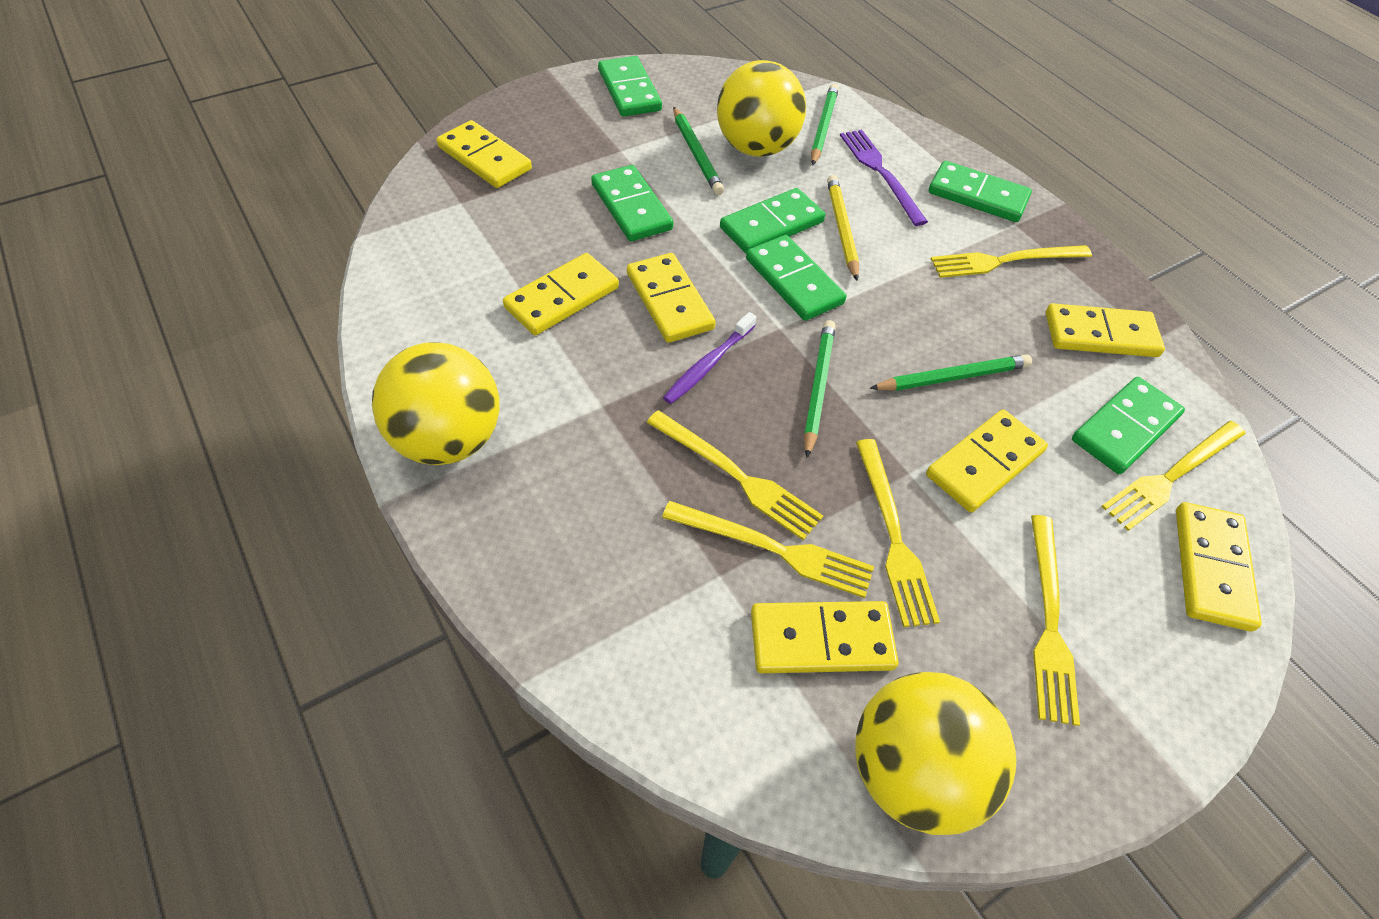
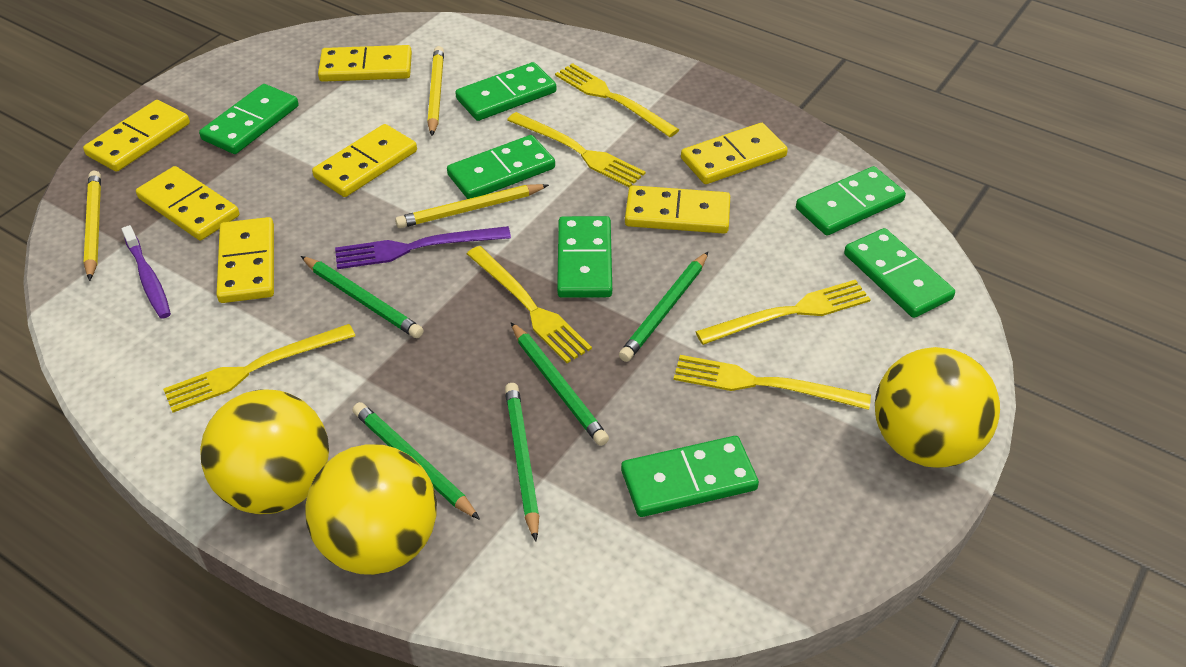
green domino: [591,165,673,241] [598,56,662,117] [720,188,825,253] [746,235,846,321] [929,161,1032,222] [1072,377,1185,474] = 6 -> [199,84,299,154] [447,135,555,199] [455,62,556,121] [557,216,612,298] [621,436,759,517] [796,166,906,236] [844,228,955,318] = 7
green pencil: [673,107,724,195] [804,320,836,458] [811,84,839,166] [869,354,1032,391] = 4 -> [301,256,423,338] [353,402,480,520] [505,383,539,542] [511,322,609,446] [619,252,708,362] = 5
yellow pencil: [827,175,859,281] = 1 -> [84,171,101,281] [395,184,549,228] [427,46,444,136] = 3

